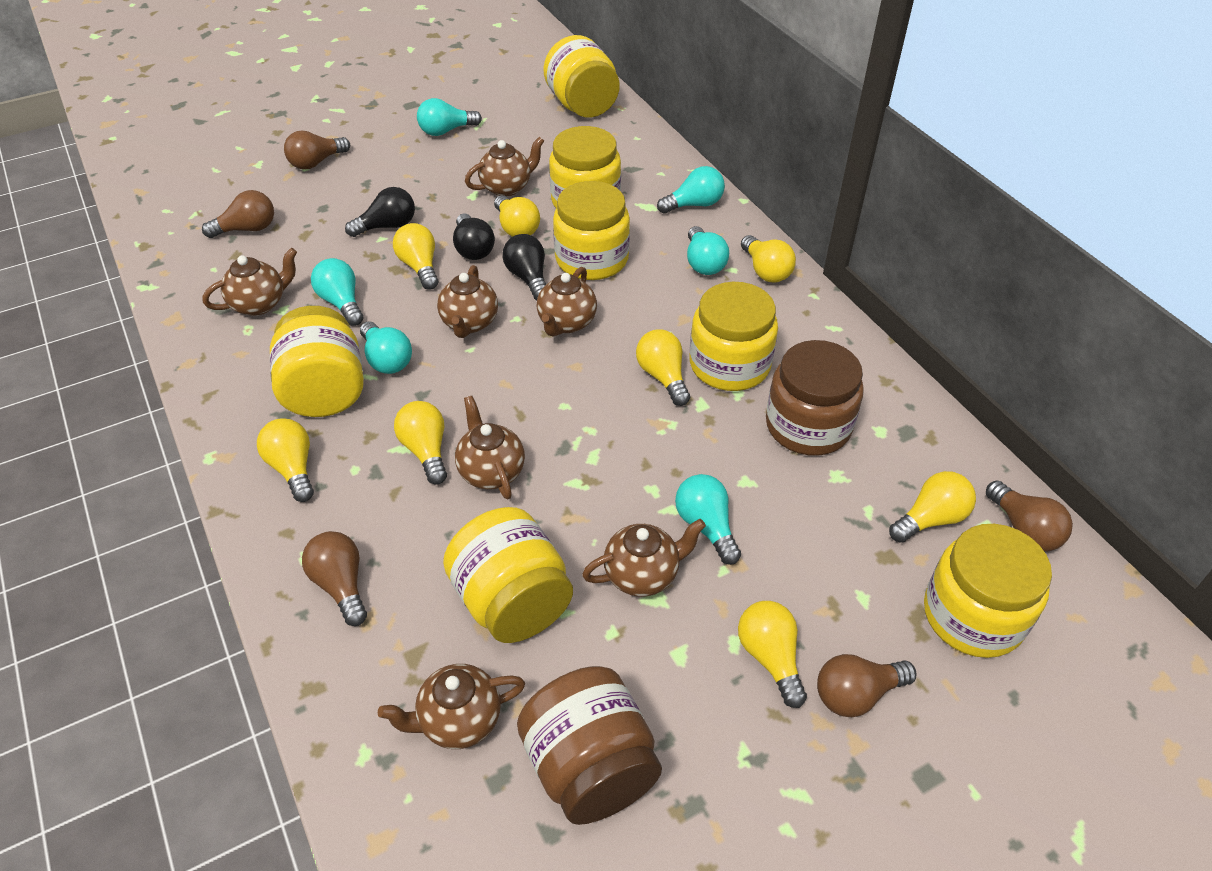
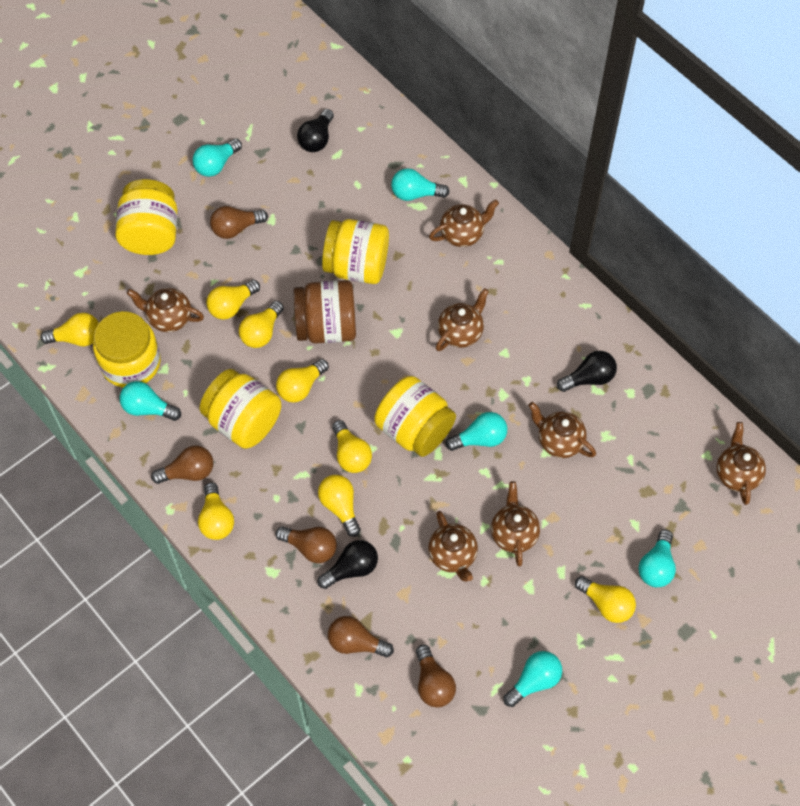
brown jar: [517,666,662,825] [766,340,864,456] = 2 -> [293,280,356,344] = 1
yellow jar: [270,306,364,417] [443,507,573,643] [543,35,620,118] [549,126,621,208] [553,181,630,280] [689,282,778,391] [924,524,1052,658] = 7 -> [93,311,161,388] [115,179,177,255] [199,369,281,449] [322,219,389,284] [374,376,456,457] = 5

